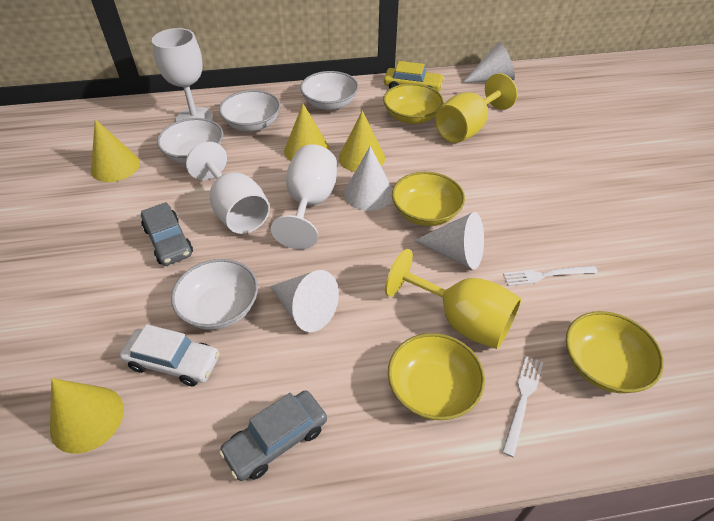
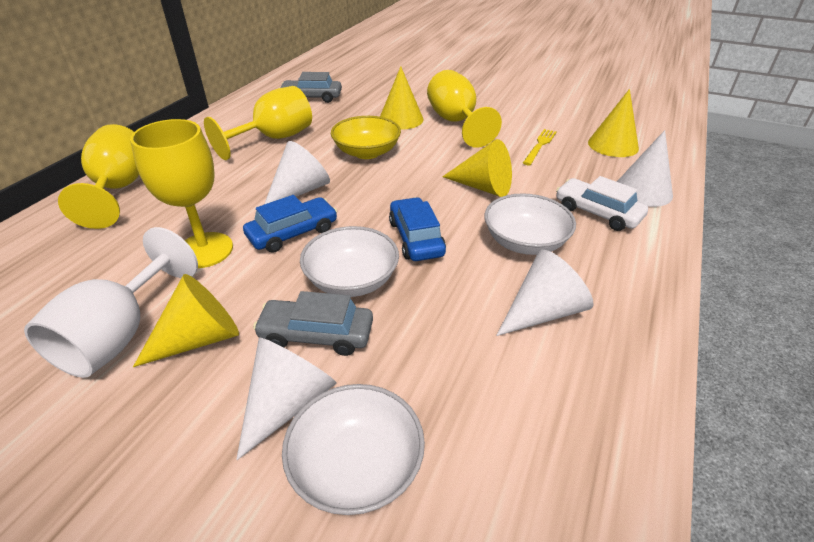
blue car: none = 0 -> [243,195,337,253] [389,197,446,261] = 2
white bowl: [157,118,223,163] [171,259,258,330] [219,90,281,131] [300,71,359,110] = 4 -> [282,384,425,515] [300,226,399,297] [484,193,576,255] = 3
white fork: [502,356,543,457] [503,266,598,286] = 2 -> none = 0
white goblet: [152,28,213,122] [186,142,270,234] [271,144,337,249] = 3 -> [24,227,198,378] = 1
yellow bowl: [383,83,444,124] [388,333,485,420] [392,172,465,226] [566,311,664,393] = 4 -> [331,116,401,159] = 1
yellow car: [384,61,444,92] = 1 -> none = 0
yellow fork: none = 0 -> [523,129,557,165] = 1
yellow goblet: [385,249,521,349] [435,73,517,143] = 2 -> [58,124,139,229] [130,119,233,268] [204,86,312,160] [427,70,502,148] = 4

